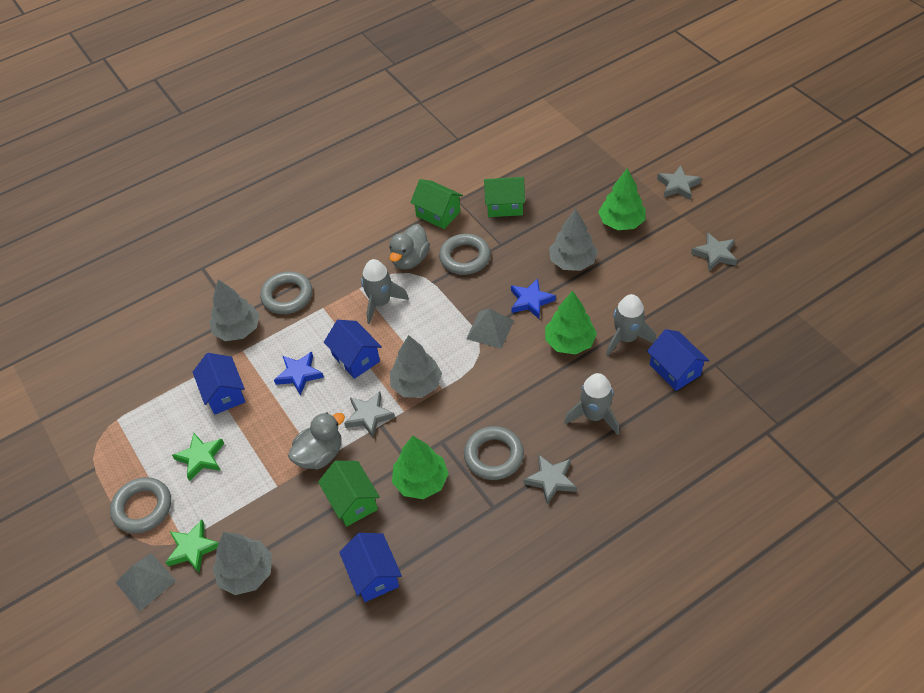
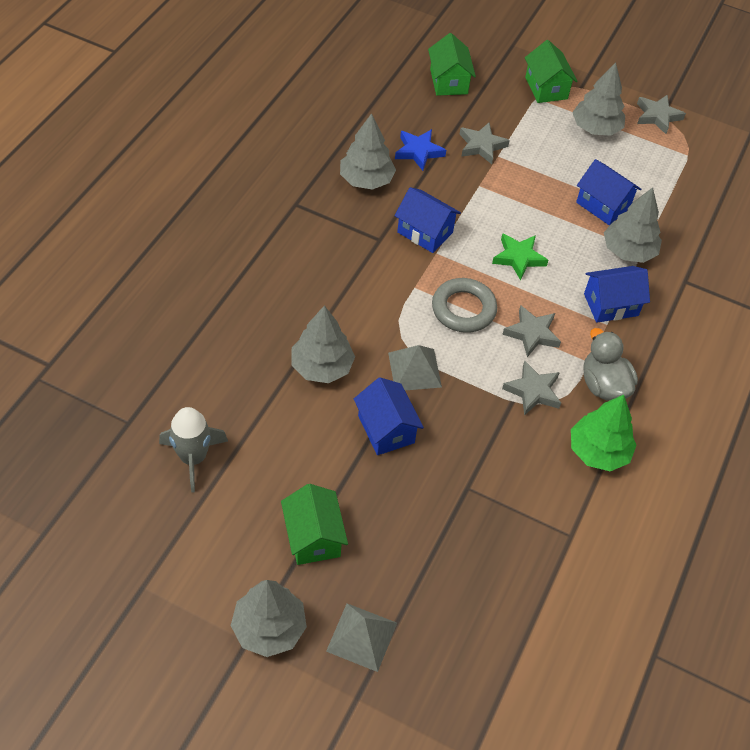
blue star: [274,351,324,395] [511,278,556,319] = 2 -> [395,129,446,171] = 1
green star: [165,520,219,573] [172,433,224,481] = 2 -> [492,233,548,280] = 1
green tree: [392,436,449,499] [545,291,597,354] [598,168,646,230] = 3 -> [571,395,637,471] = 1
grey duck: [288,412,345,469] [389,224,430,270] = 2 -> [583,328,638,401] = 1
grey ring: [110,477,171,533] [260,271,313,314] [439,234,491,275] [464,426,524,480] = 4 -> [432,278,497,333] = 1
grey rocket: [361,259,409,324] [564,373,619,435] [606,294,656,356] = 3 -> [159,407,228,493] = 1
grey tree: [209,279,259,341] [212,532,272,595] [390,335,442,398] [549,208,598,271] = 4 -> [231,580,307,657] [291,305,355,383] [340,113,396,190] [572,62,625,136] [604,187,662,263] = 5

